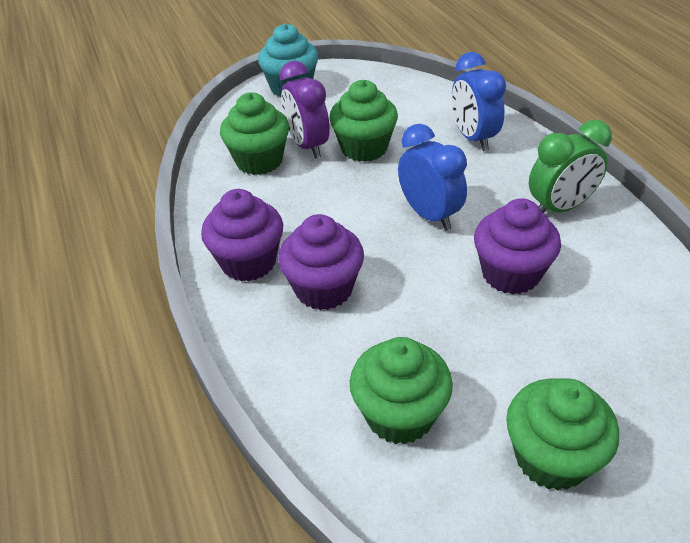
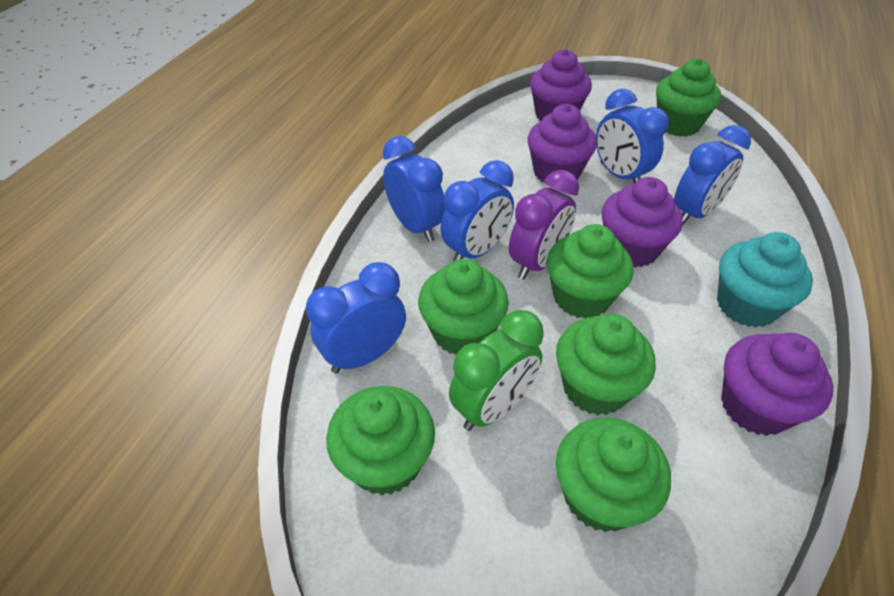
blue clock: [398,124,467,230] [452,52,506,151] = 2 -> [306,262,406,374] [383,136,446,242] [440,160,514,261] [596,89,669,184] [674,125,751,225] = 5
green cupcake: [220,92,289,175] [329,80,398,162] [350,337,453,444] [506,378,619,491] = 4 -> [326,386,435,495] [418,259,509,355] [547,224,634,319] [556,314,656,415] [556,418,671,532] [656,58,721,137] = 6
purple cupcake: [201,189,283,282] [278,214,364,310] [474,198,561,295] = 3 -> [527,104,597,183] [530,49,592,121] [601,177,683,268] [721,333,833,436] = 4

